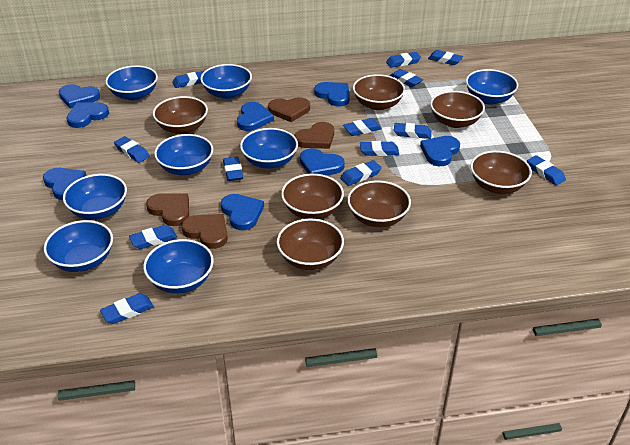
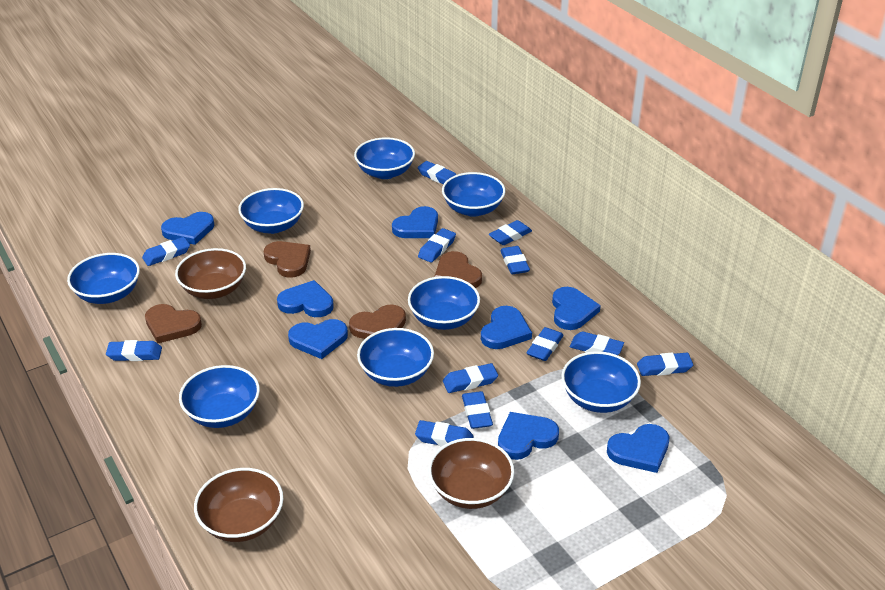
blue eraser: [100,293,154,324] [114,136,150,163] [129,225,177,249] [172,71,204,88] [223,157,243,181] [340,160,382,186] [343,118,382,136] [360,141,399,156] [386,52,421,68] [390,69,423,87] [394,123,432,139] [428,50,463,65] [527,155,566,185] = 13 -> [106,340,162,361] [142,237,190,266] [415,420,474,447] [418,161,456,184] [418,228,456,263] [443,363,498,393] [462,391,493,429] [489,220,532,245] [500,246,530,274] [527,327,563,361] [570,331,624,355] [637,353,693,376] = 12
brown bowl: [153,96,208,134] [277,219,344,270] [281,174,344,219] [347,181,411,227] [353,74,405,110] [430,91,485,128] [470,151,532,194] = 7 -> [175,248,246,299] [194,468,283,542] [428,438,514,509] = 3

